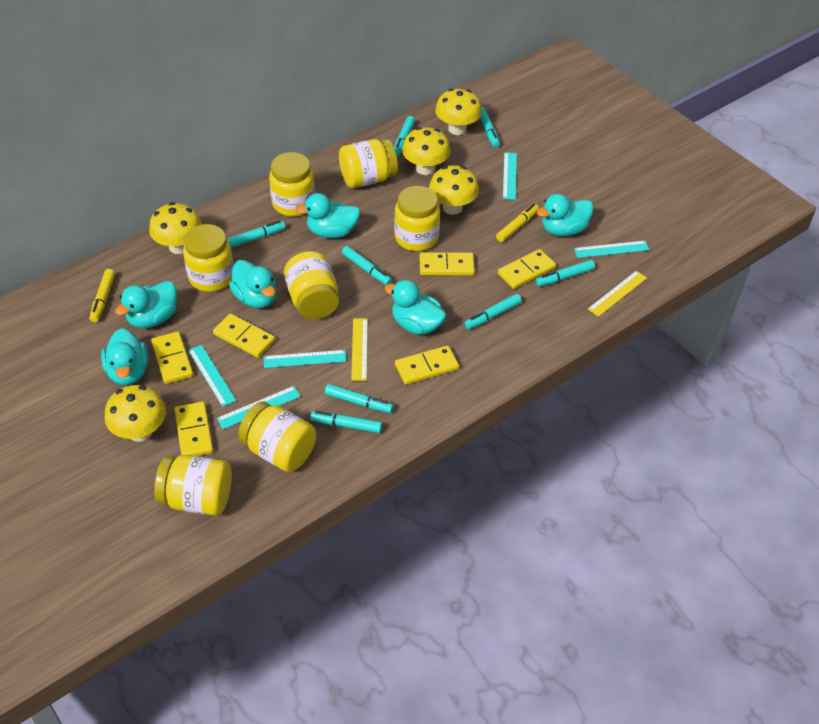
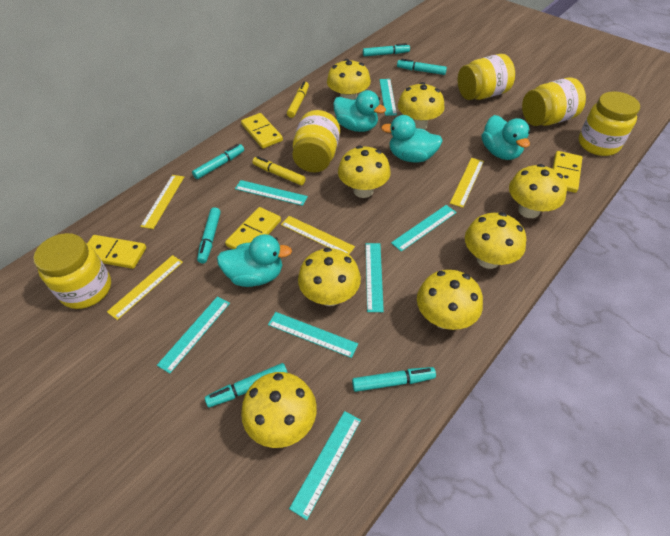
turquoise duck: [101,328,148,385] [115,281,177,328] [229,260,276,308] [296,193,360,238] [384,280,446,335] [537,194,594,236] = 6 -> [217,234,292,287] [333,90,386,132] [381,115,443,163] [482,115,530,160] = 4
turquoise marker: [227,221,285,248] [310,411,382,433] [325,384,393,413] [342,246,392,285] [394,116,415,157] [464,294,521,329] [480,107,500,148] [536,260,595,287] = 8 -> [192,144,244,179] [197,207,221,263] [205,363,288,407] [352,367,436,392] [363,43,410,57] [397,59,447,75] = 6
turquoise ruler: [188,345,236,407] [217,386,301,429] [264,350,346,368] [503,152,517,200] [574,241,649,258] = 5 -> [157,296,230,373] [235,180,308,206] [268,312,358,358] [289,411,361,520] [366,243,384,312] [379,79,397,116] [391,205,457,252] = 7
yellow domino: [151,332,193,384] [174,402,213,456] [213,313,275,358] [395,345,459,385] [419,252,475,275] [498,249,556,289] = 6 -> [87,235,146,269] [225,207,281,249] [241,113,283,148] [552,151,582,193] = 4
yellow jar: [154,455,232,516] [183,224,234,292] [238,402,316,472] [269,152,315,216] [284,251,339,320] [339,139,398,188] [394,186,440,251] = 7 -> [33,233,111,309] [292,110,340,172] [458,54,515,100] [522,77,586,126] [579,91,640,156] = 5
yellow mushroom: [105,385,166,442] [149,202,202,254] [402,127,451,175] [429,165,479,215] [435,88,482,135] = 5 -> [241,372,317,448] [298,247,361,306] [327,59,371,100] [338,146,391,198] [398,82,445,130] [417,270,483,330] [465,212,526,269] [509,164,567,218] = 8
yellow ruler: [351,318,368,381] [588,271,647,317] = 2 -> [107,255,183,320] [140,175,184,229] [281,216,355,254] [450,158,484,208] = 4

